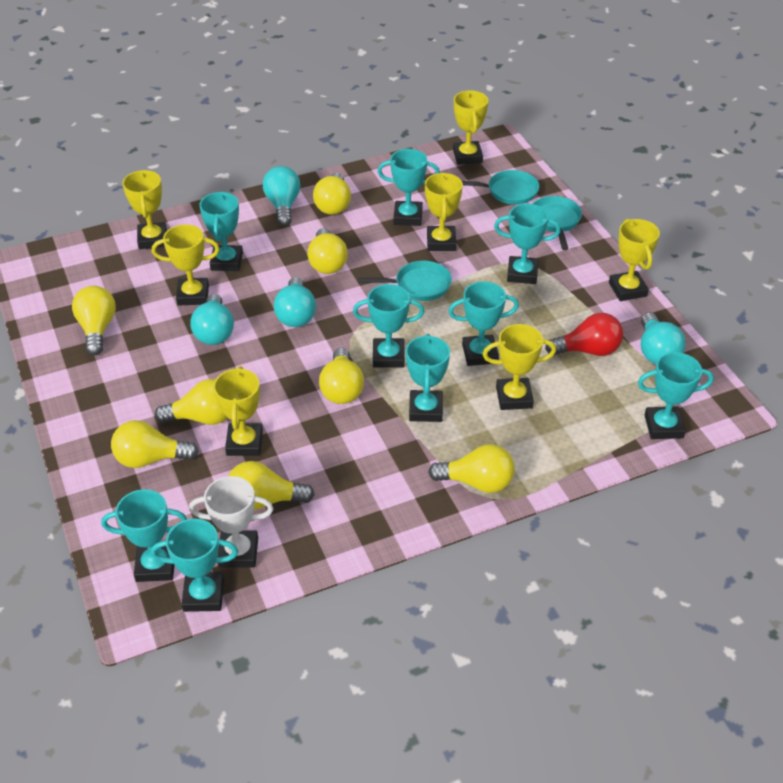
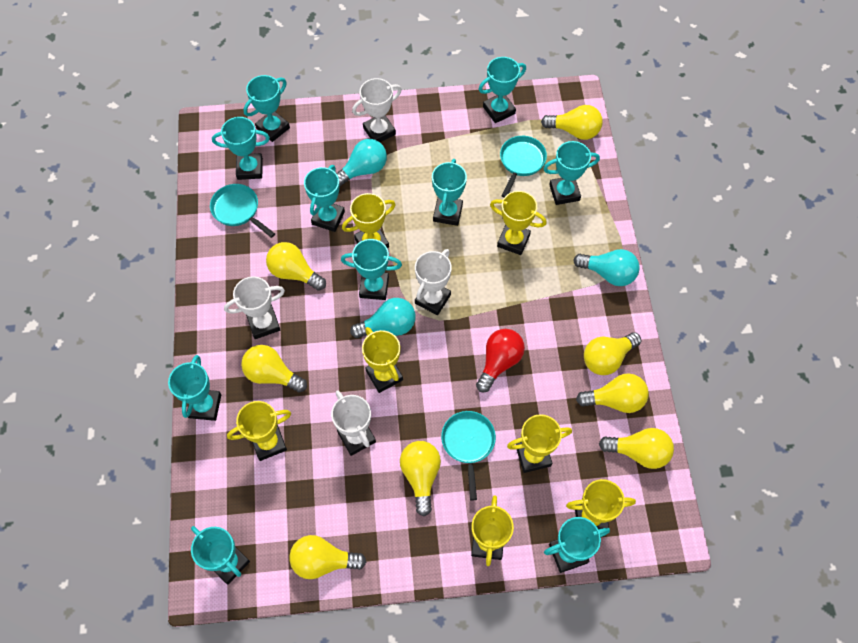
turquoise light bulb: [191,294,234,345] [263,166,301,226] [274,277,316,327] [641,313,685,364] = 4 -> [336,139,387,187] [350,298,416,338] [573,249,640,286] = 3
turquoise trophy: [101,489,187,582] [151,519,238,612] [199,191,243,271] [353,284,424,368] [378,149,440,226] [406,334,450,422] [448,281,519,366] [494,204,561,284] [638,352,714,439] = 9 -> [168,355,221,421] [191,526,250,585] [212,117,270,180] [243,75,290,142] [304,165,345,232] [341,239,402,300] [432,159,467,226] [479,57,526,123] [543,141,600,205] [544,517,610,573] = 10
white trophy: [189,476,274,567] = 1 -> [224,276,285,339] [331,390,376,456] [352,78,402,142] [415,249,452,315] = 4

